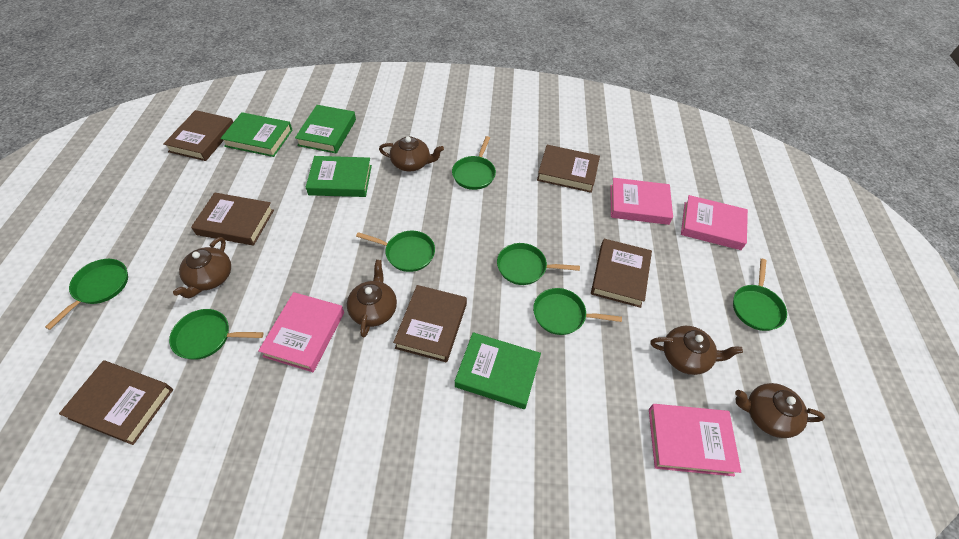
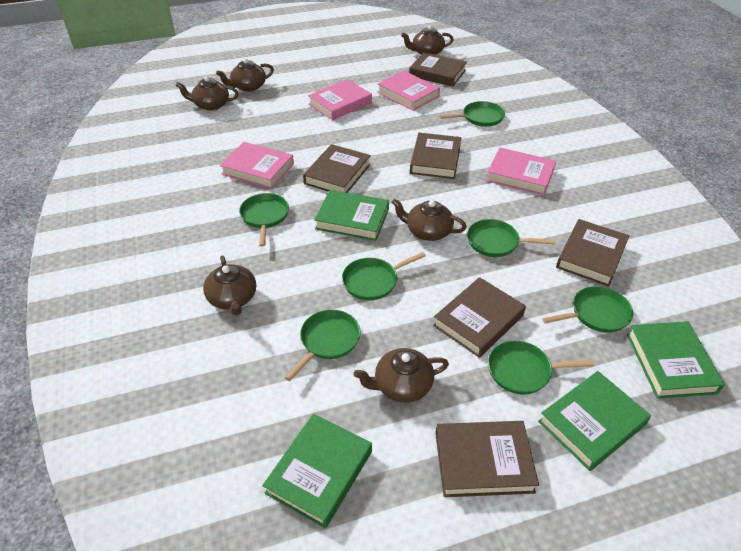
brown teapot: [173,237,231,298] [347,260,397,337] [379,136,444,171] [650,326,743,375] [735,383,825,438] = 5 -> [175,76,239,111] [203,255,256,316] [216,58,274,92] [353,348,449,403] [391,198,467,241] [401,25,454,55] = 6

